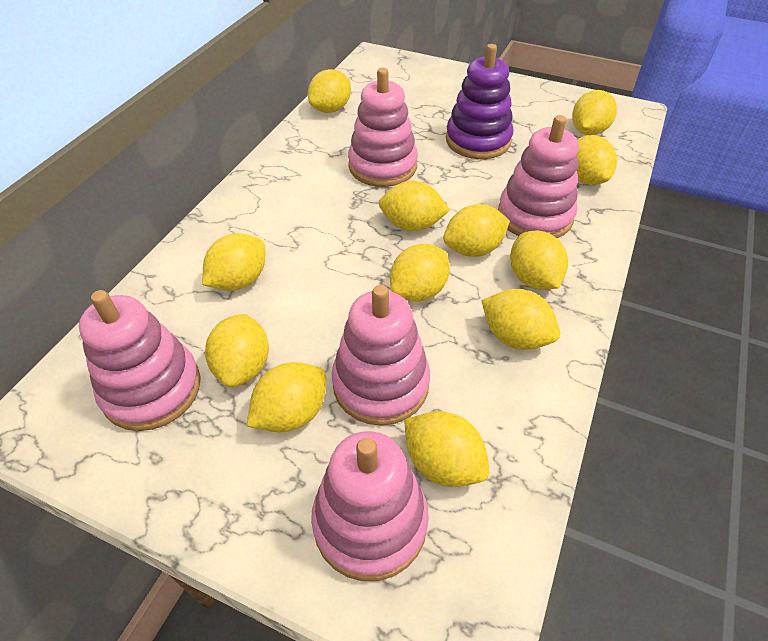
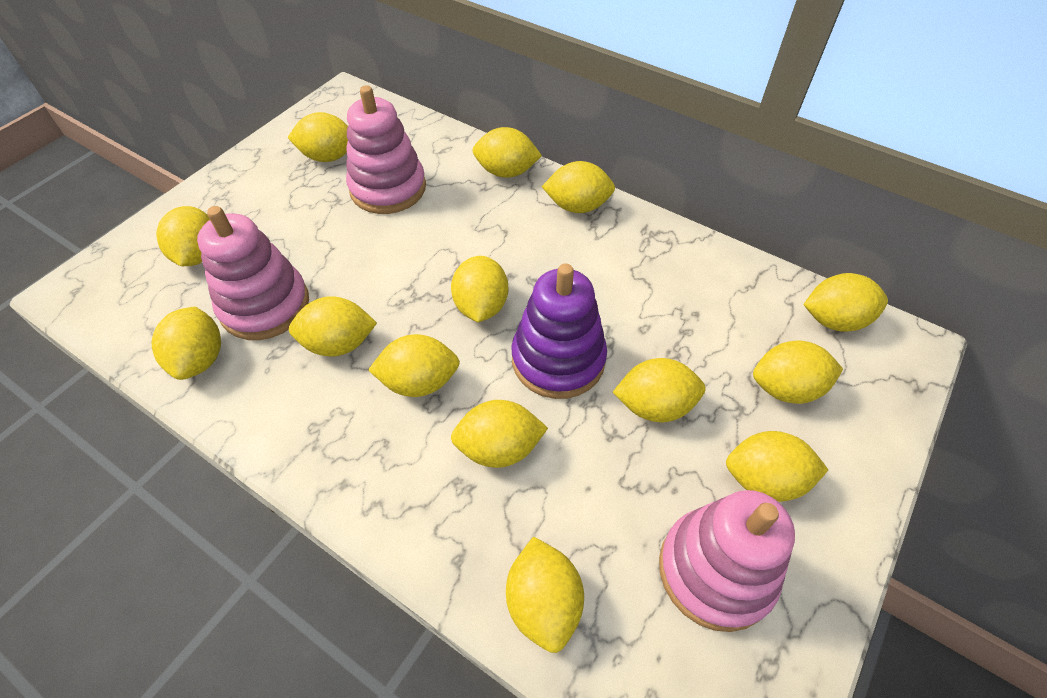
pink stacking toy: [79,290,201,431] [311,431,429,581] [332,285,430,426] [348,68,418,187] [498,115,579,238] = 5 -> [197,206,309,340] [346,85,426,214] [659,490,795,632] = 3
yellow lemon: [202,233,265,291] [205,314,269,387] [247,362,326,432] [308,69,351,113] [379,181,450,231] [390,244,450,302] [404,411,490,487] [443,204,510,257] [481,289,560,350] [510,230,568,289] [572,90,617,135] [576,135,617,185] = 12 -> [152,307,221,380] [156,206,210,266] [287,112,348,162] [289,296,377,356] [368,334,460,397] [451,256,508,322] [451,400,548,468] [472,127,542,178] [506,537,584,653] [542,161,615,213] [613,358,706,422] [726,431,828,502] [753,341,843,404] [803,273,888,332] = 14

